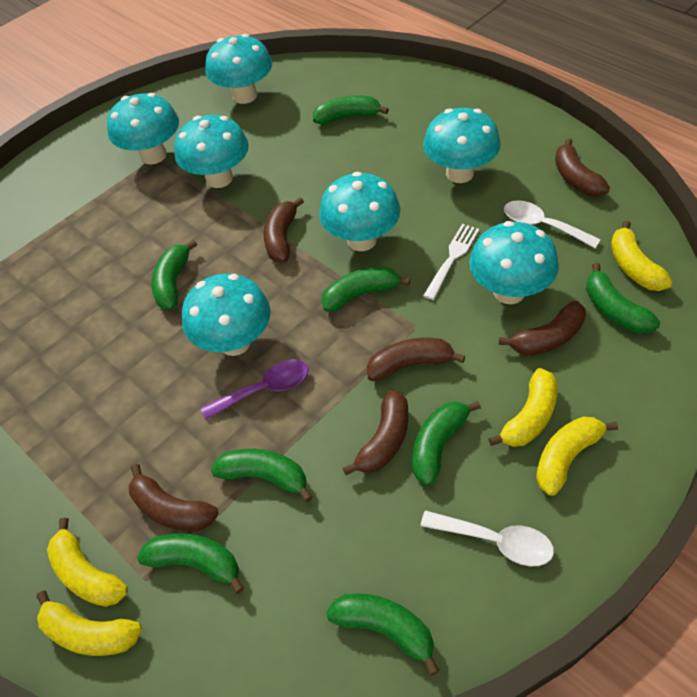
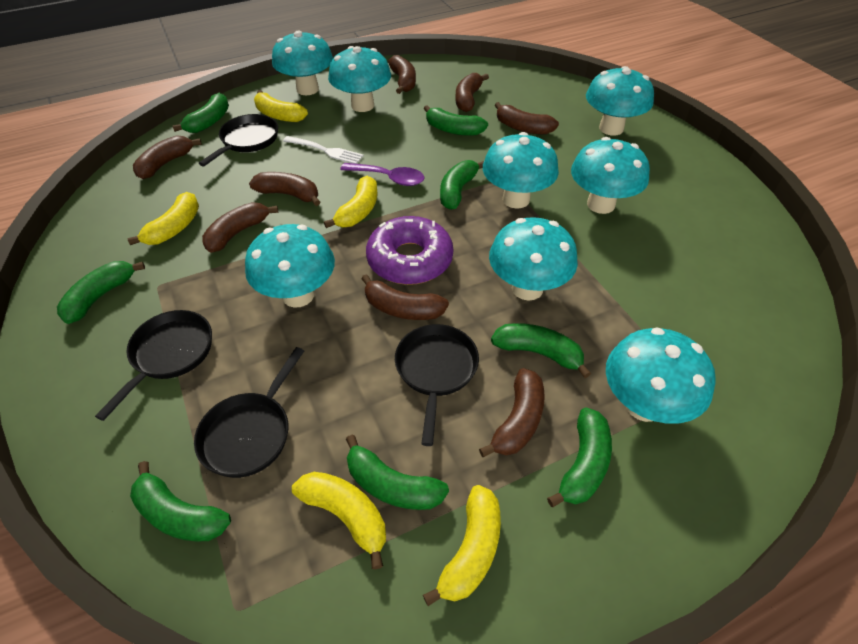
black pan: none = 0 -> [95,310,212,421] [194,347,304,478] [199,114,278,166] [395,324,479,446] = 4
brown banana: [129,464,218,531] [263,197,304,262] [343,390,408,475] [367,338,465,381] [499,301,586,356] [555,138,610,197] = 6 -> [133,135,202,179] [202,202,278,253] [249,172,320,206] [361,274,449,320] [388,55,416,94] [455,73,489,112] [479,368,545,457] [495,102,559,134] = 8
purple donut: none = 0 -> [366,216,453,285] = 1
turquoise mushroom: [107,93,179,165] [174,115,249,188] [182,274,271,356] [205,34,272,104] [319,172,400,251] [423,108,501,183] [469,221,559,304] = 7 -> [245,224,335,308] [272,30,333,95] [328,46,391,112] [483,132,559,209] [489,217,578,301] [571,137,650,214] [586,66,654,136] [606,327,716,424] = 8
white spoon: [421,510,554,566] [504,200,601,248] = 2 -> none = 0

